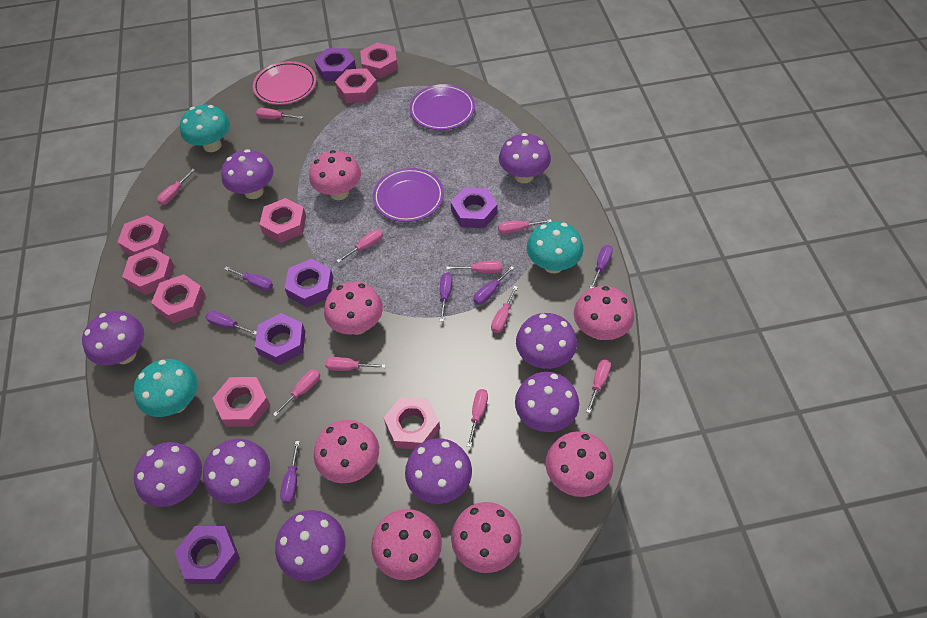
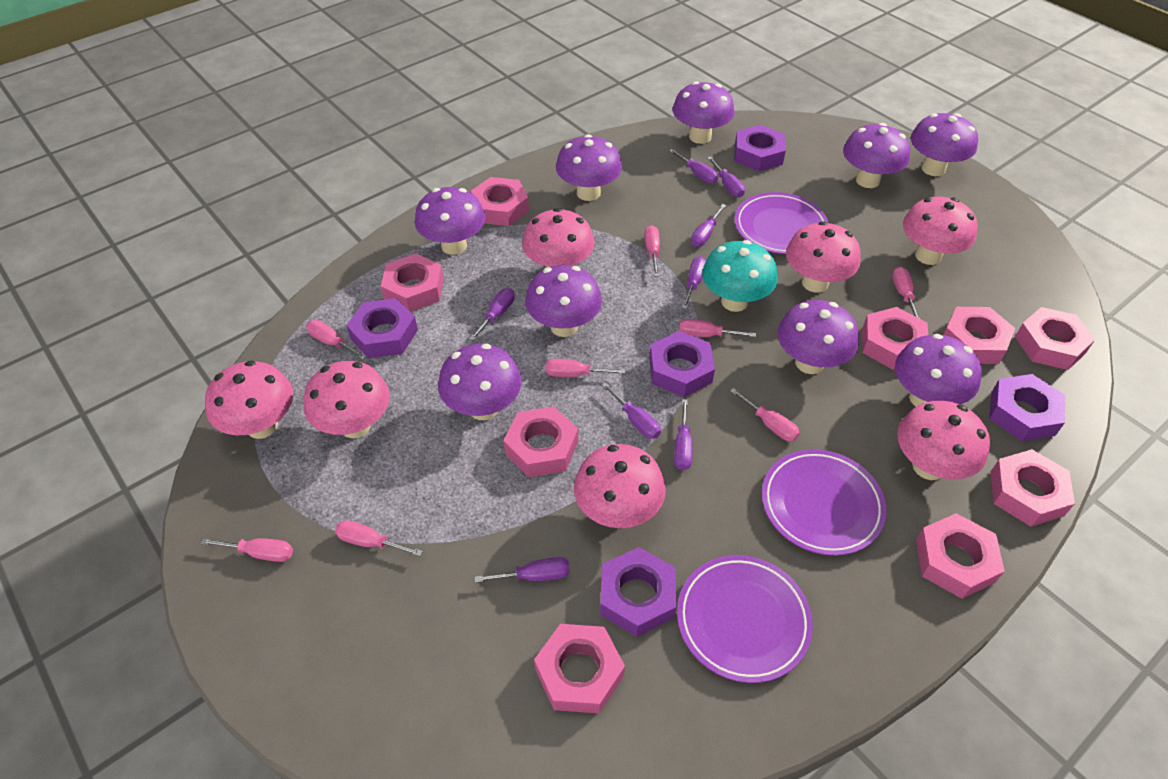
pink nut: [118,215,169,256] [122,248,175,295] [151,274,205,323] [212,377,270,427] [259,198,306,243] [335,68,378,103] [360,43,398,78] [384,397,440,449] = 8 -> [381,254,444,312] [471,177,529,226] [504,406,578,477] [534,624,625,713] [862,307,928,370] [916,513,1005,599] [943,307,1015,364] [991,449,1075,527] [1015,307,1095,370] = 9
pink plate: [253,61,316,105] = 1 -> none = 0
pink screwdriver: [157,169,195,205] [256,108,303,119] [273,369,320,417] [325,357,386,371] [336,229,383,263] [446,261,502,273] [467,389,488,447] [491,286,518,333] [498,219,552,234] [586,359,611,413] = 10 -> [200,538,293,562] [306,320,367,360] [335,520,423,556] [546,359,625,377] [644,225,660,277] [679,319,756,337] [730,388,800,441] [892,267,920,319] = 8
purple plate: [373,168,444,222] [409,84,475,130] = 2 -> [677,555,813,683] [734,192,828,254] [762,449,886,556] = 3
purple screwdriver: [206,311,257,335] [224,266,273,291] [280,441,300,504] [440,273,452,322] [473,266,514,305] [589,245,613,289] = 6 -> [470,288,515,341] [474,557,570,583] [602,383,661,439] [669,149,718,184] [674,399,693,470] [682,256,706,309] [691,204,726,247] [707,157,745,197] = 8
turquoise mushroom: [134,359,198,417] [180,105,230,152] [527,221,583,273] = 3 -> [702,240,778,312] = 1

